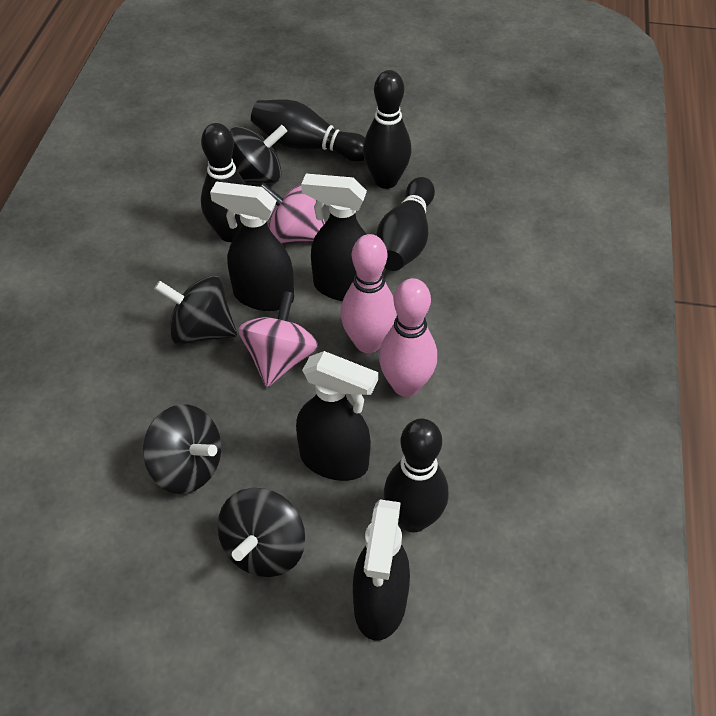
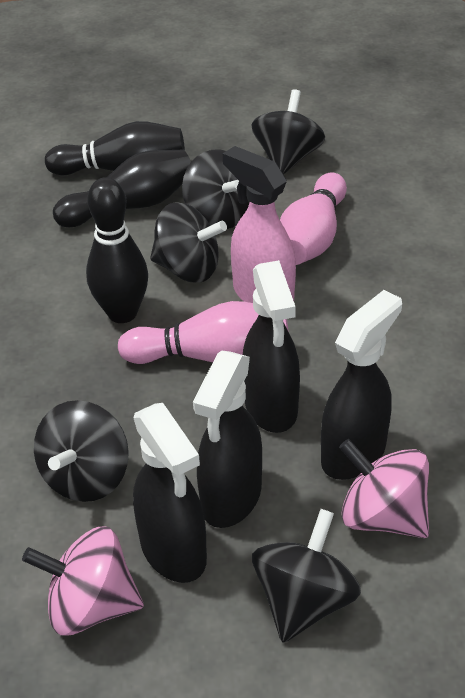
black bowling pin: [201,123,246,242] [251,100,365,162] [363,70,411,189] [376,177,435,271] [384,419,448,532] = 5 -> [45,121,185,175] [53,150,191,227] [86,177,148,323] = 3
black spinning top: [143,404,221,494] [154,276,237,345] [218,488,305,577] [230,125,287,183] = 4 -> [34,400,129,502] [150,202,227,283] [182,150,250,229] [251,89,325,175] [252,509,361,642] = 5
pink spray bottle: none = 0 -> [223,146,296,303] = 1

